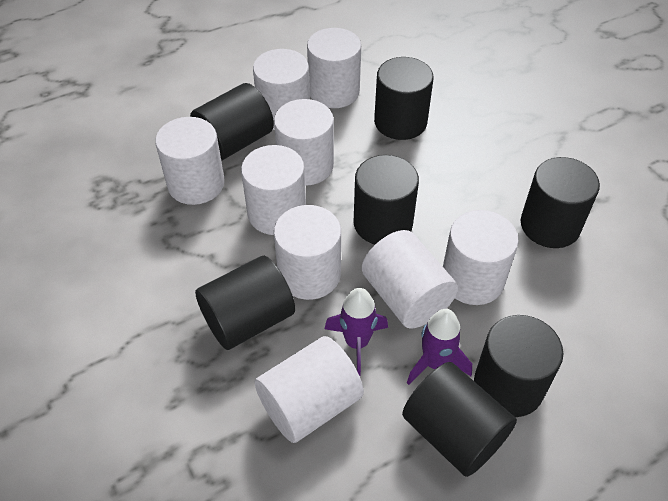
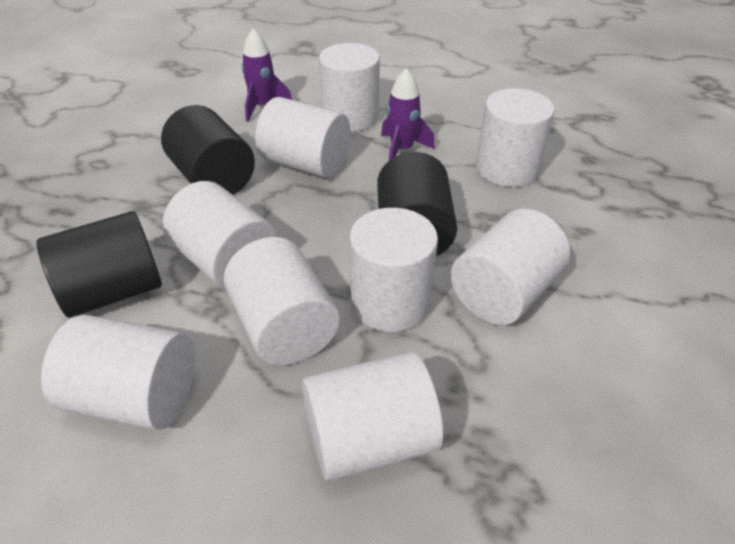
black cylinder: [190,83,274,161] [195,256,295,350] [353,155,419,244] [374,57,434,140] [402,362,517,477] [474,315,563,417] [521,157,600,248] = 7 -> [37,211,162,318] [161,105,255,195] [377,152,457,256] = 3

